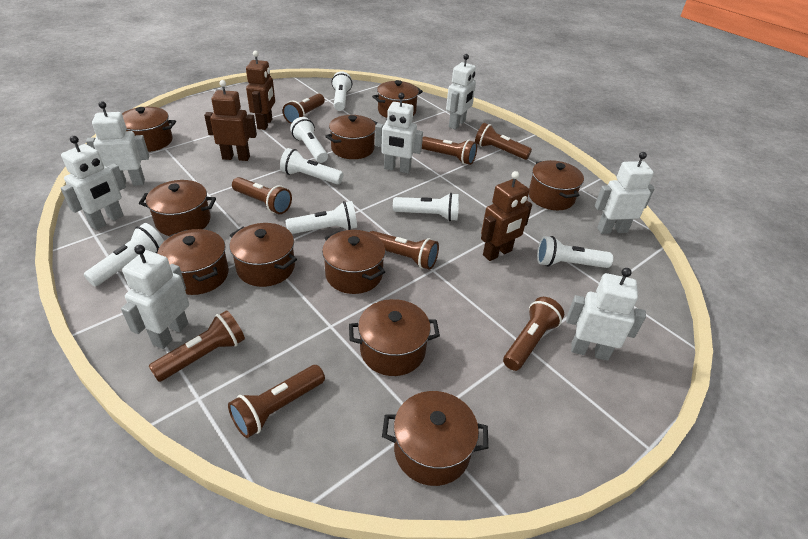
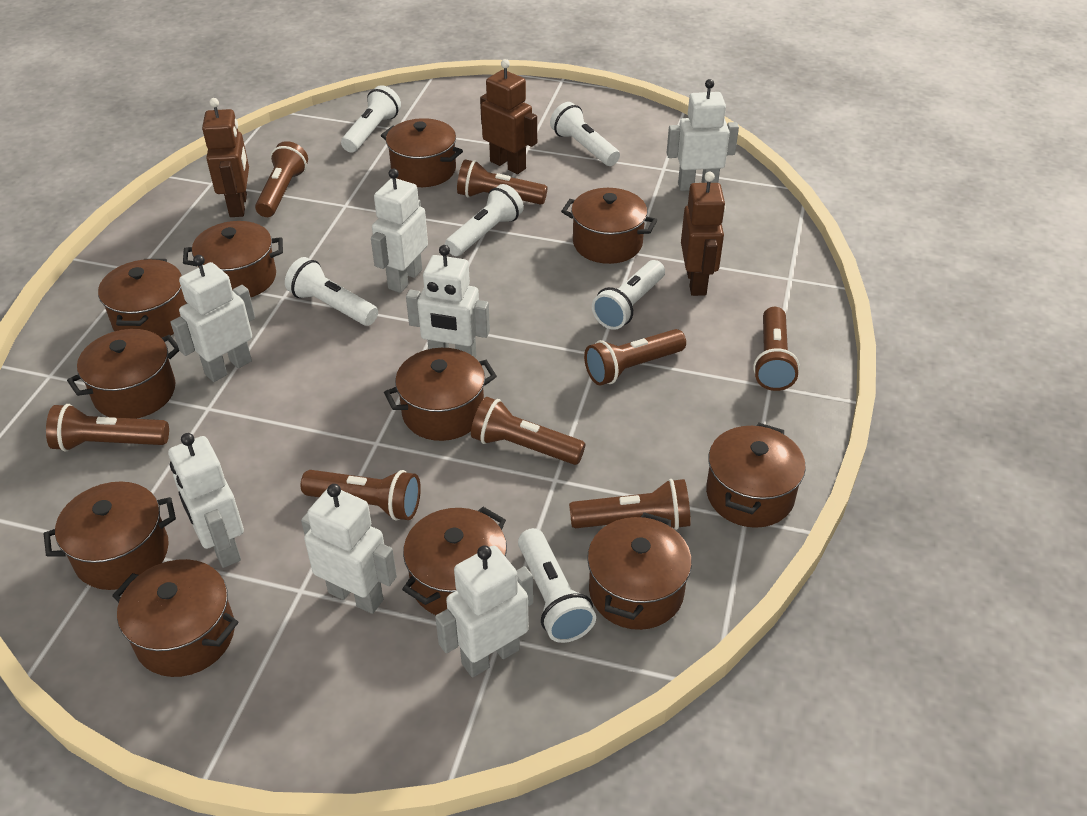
brown pot: [122,107,176,152] [139,180,216,236] [157,229,229,295] [230,223,297,287] [322,230,385,294] [325,115,377,159] [349,299,440,376] [372,80,423,118] [382,391,488,486] [529,160,584,210] = 10 -> [44,482,176,590] [67,329,179,419] [98,259,187,338] [112,559,238,677] [183,221,283,298] [381,118,463,187] [384,348,497,441] [402,507,507,615] [561,188,657,264] [587,512,692,630] [706,423,806,528] = 11
white flashlight: [84,223,164,286] [280,148,343,184] [285,201,357,234] [290,117,328,163] [331,71,352,111] [393,193,459,221] [537,236,613,268] = 7 -> [285,257,378,326] [341,85,401,153] [445,184,524,256] [518,528,596,643] [550,102,620,166] [592,260,665,330] = 6

